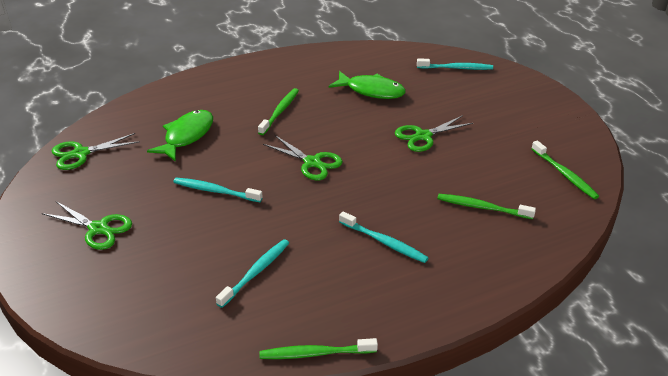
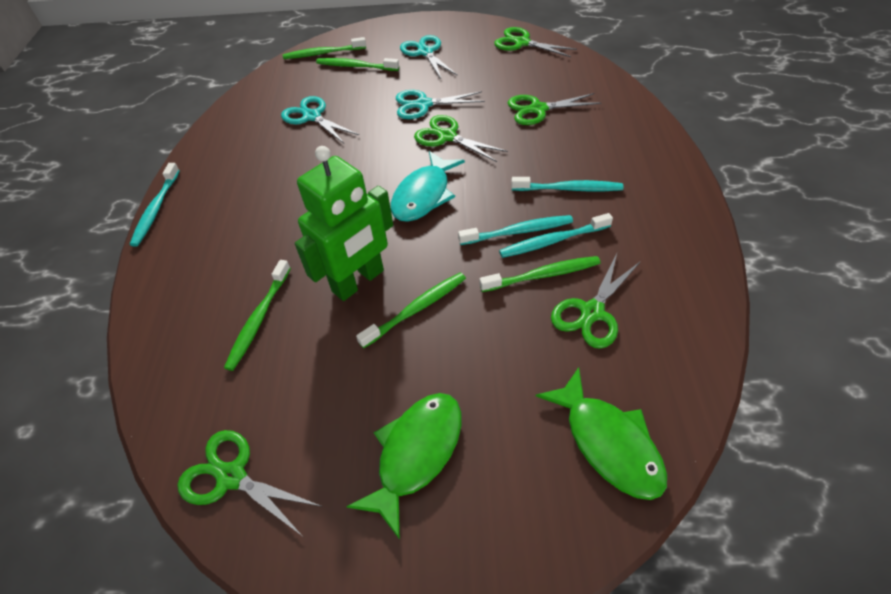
green robot: none = 0 -> [295,146,393,301] = 1
green scissors: [42,201,132,250] [52,133,140,170] [263,135,343,180] [395,115,473,152] = 4 -> [177,430,323,536] [414,115,508,162] [494,27,577,57] [508,93,601,125] [551,254,641,349] = 5
green toothbrush: [258,88,299,135] [259,338,378,359] [437,194,536,219] [531,140,599,199] = 4 -> [224,260,291,371] [283,37,366,59] [316,58,399,71] [356,272,466,348] [479,256,601,292] = 5
turquoise fish: none = 0 -> [391,151,465,222] = 1
turquoise scissors: none = 0 -> [281,96,359,143] [396,90,485,119] [400,35,457,78] = 3

